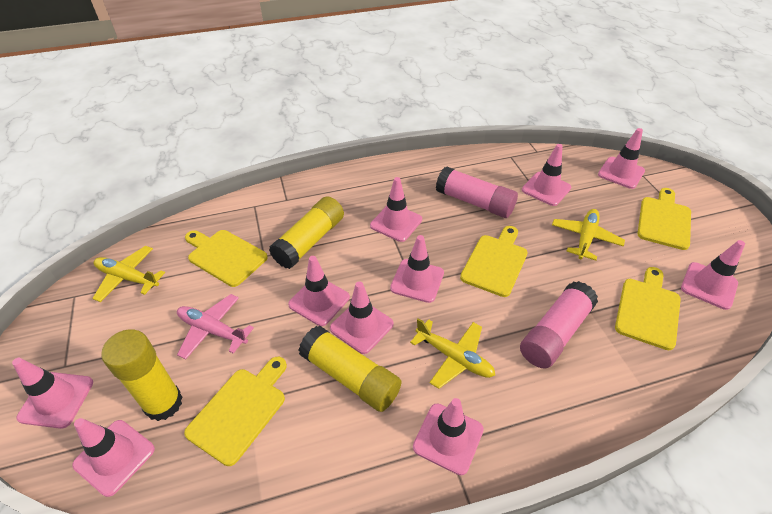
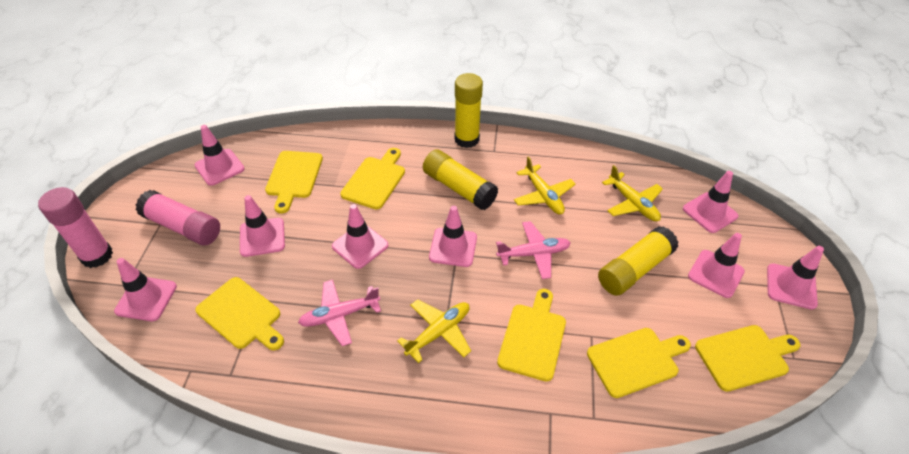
pink plane: [177,294,254,360] = 1 -> [298,280,381,346] [496,221,571,279] = 2
pink traffic cone: [12,358,93,429] [72,418,155,497] [288,256,350,326] [330,281,394,354] [370,177,422,242] [390,235,444,303] [413,398,484,475] [522,144,571,206] [598,128,645,189] [681,240,745,310] = 10 -> [114,258,177,321] [195,125,245,186] [240,195,285,257] [332,204,389,269] [429,206,477,267] [683,171,739,233] [688,233,745,298] [767,246,824,310] = 8
yellow cutting board: [184,357,287,466] [185,230,268,287] [460,226,528,297] [615,267,681,350] [637,188,691,250] = 5 -> [196,277,284,350] [265,151,323,214] [340,148,405,209] [497,289,566,382] [587,328,691,398] [695,325,800,392] = 6

